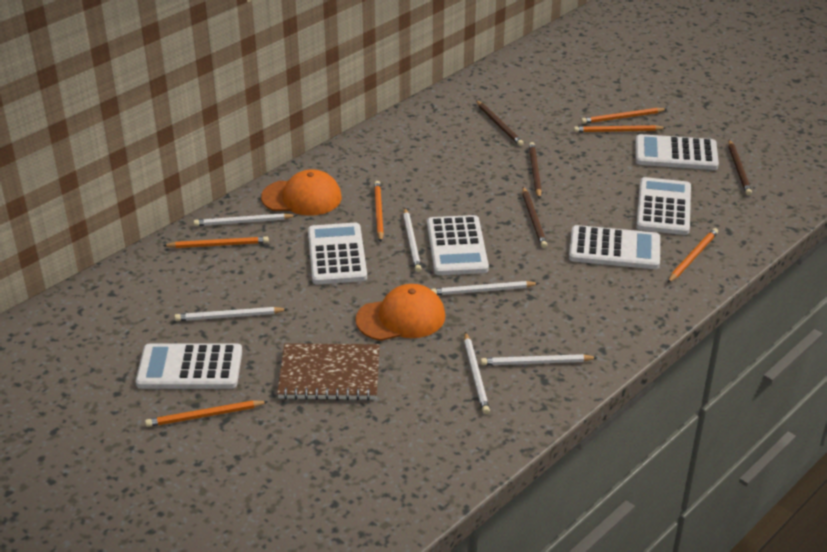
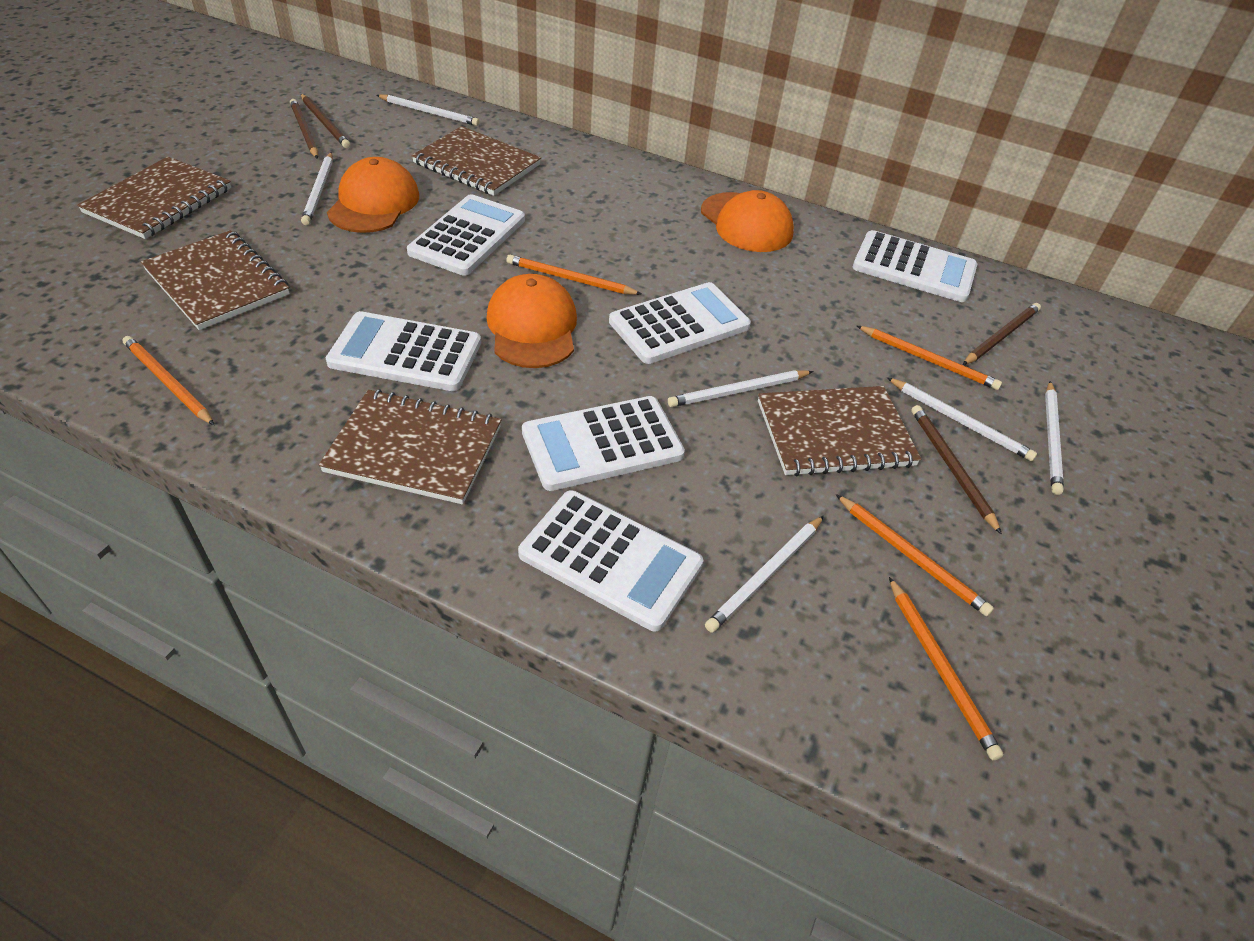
brown notebook: [277,343,380,401] = 1 -> [77,157,231,239] [141,230,290,330] [319,389,501,504] [411,126,541,196] [758,386,921,476] = 5
orange cap: [261,169,342,216] [356,284,445,341] = 2 -> [327,157,419,233] [486,274,577,368] [701,190,794,252] = 3
orange pencil: [145,400,269,427] [163,236,269,248] [374,181,384,242] [574,125,666,133] [581,108,667,124] [667,228,718,283] = 6 -> [123,336,214,425] [506,255,641,295] [836,494,994,616] [857,326,1002,390] [889,577,1004,760] = 5

